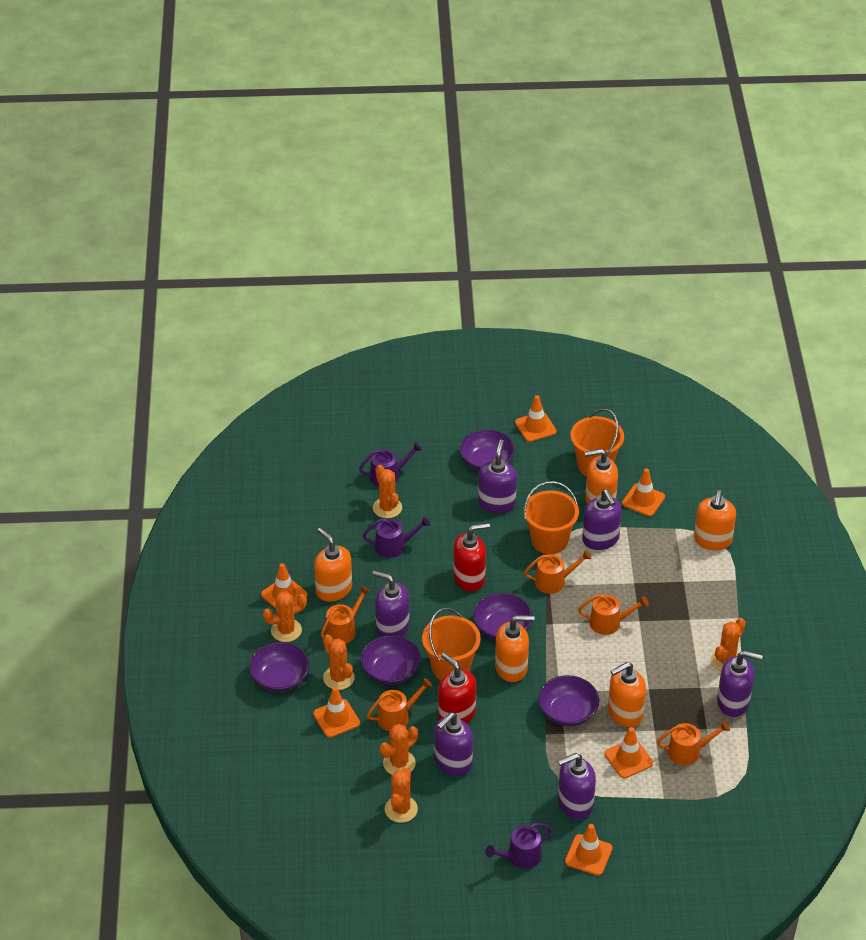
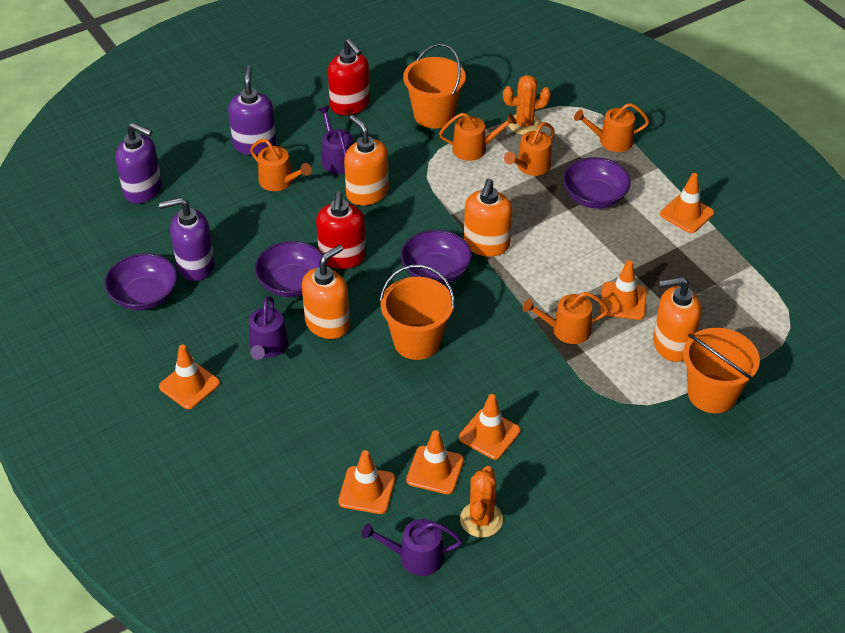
orange cactus: [263,591,307,642] [323,634,355,690] [373,465,402,518] [380,724,418,775] [385,767,418,823] [711,618,746,671] = 6 -> [460,466,503,538] [503,75,551,135] = 2
orange soap dispenser: [314,528,352,602] [495,615,535,682] [584,448,618,504] [608,662,646,727] [694,490,736,551] = 5 -> [302,245,350,339] [344,115,389,206] [464,179,512,256] [653,277,701,362] = 4
purple bowl: [249,642,309,692] [361,635,421,685] [460,429,515,471] [473,593,532,640] [538,675,599,726] = 5 -> [104,253,177,310] [254,241,323,297] [401,230,472,285] [563,157,631,208] = 4
purple soap dispenser: [372,571,409,637] [434,712,473,776] [478,439,517,514] [558,753,596,819] [582,489,622,550] [717,651,763,717] = 6 -> [115,122,162,204] [159,197,215,281] [228,65,276,155] = 3

